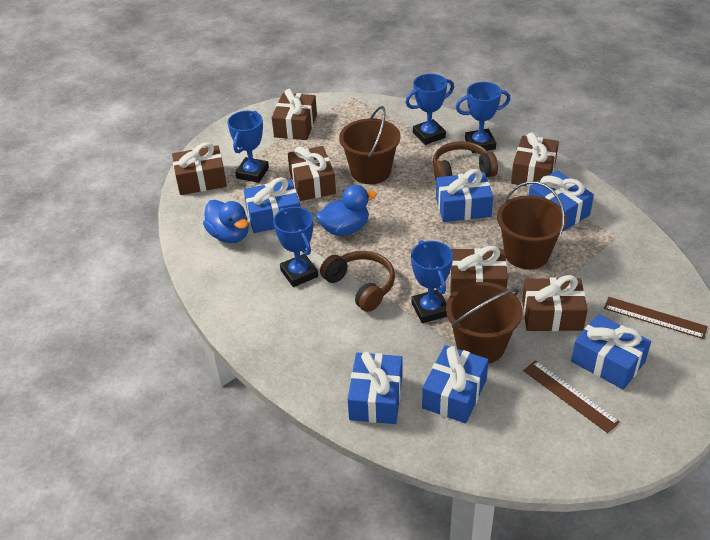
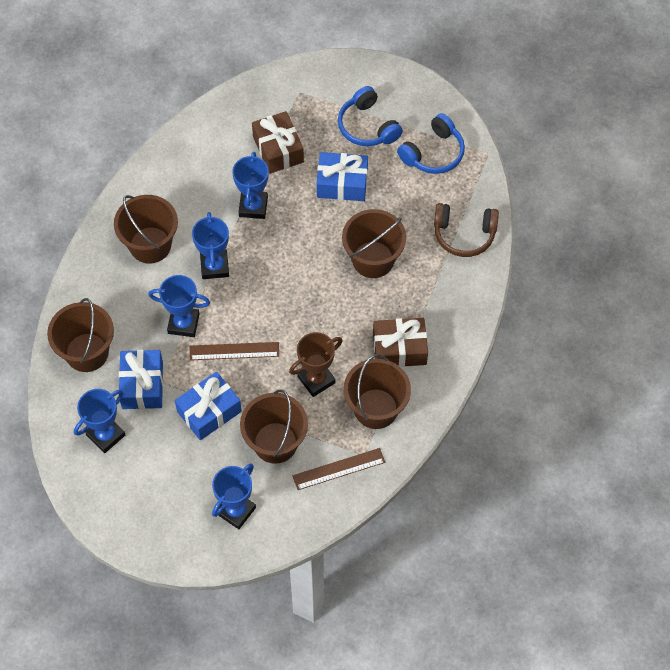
blue duck: [203,200,249,243] [316,185,377,236] = 2 -> none = 0
blue gift: [244,177,300,233] [348,352,402,424] [422,345,489,423] [436,169,493,222] [529,170,594,231] [571,314,651,390] = 6 -> [119,350,163,409] [175,372,242,440] [316,152,368,201] = 3
blue headphones: none = 0 -> [338,86,403,146] [397,113,465,174] = 2
brown bucket: [339,106,401,184] [446,282,522,364] [497,181,567,270] = 3 -> [47,298,114,372] [114,195,178,264] [240,389,308,464] [342,209,406,278] [344,354,411,429] = 5
brown gift: [172,142,227,195] [272,89,317,140] [288,146,336,201] [449,246,508,295] [511,133,559,187] [522,275,588,331] = 6 -> [252,111,304,174] [373,318,428,367] = 2
brown headphones: [320,251,395,312] [433,141,498,180] = 2 -> [434,203,499,257] = 1
brown trophy: none = 0 -> [289,332,343,397] = 1

